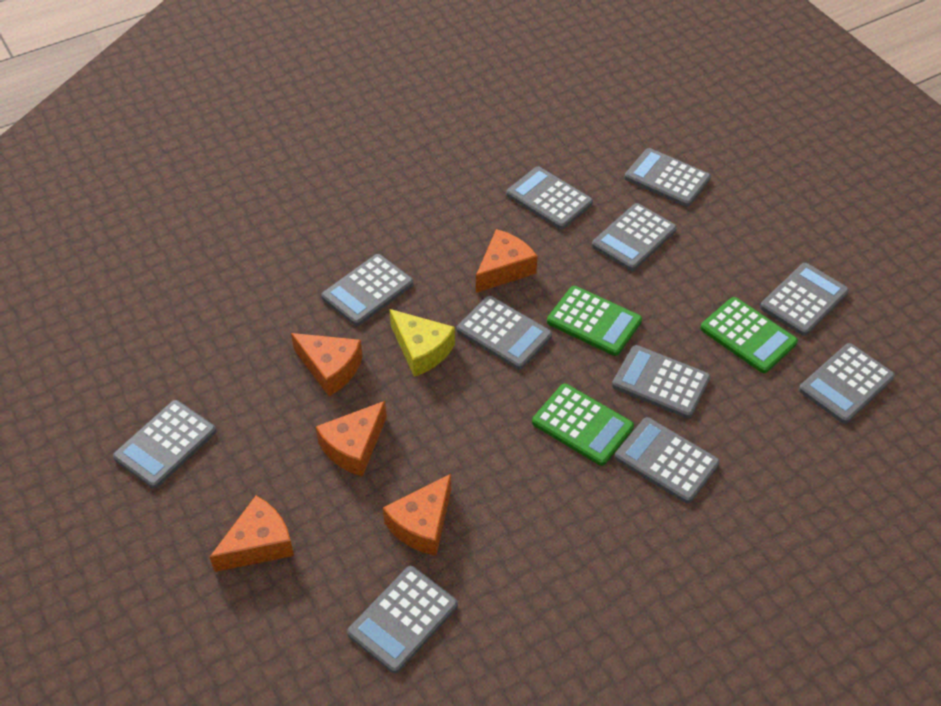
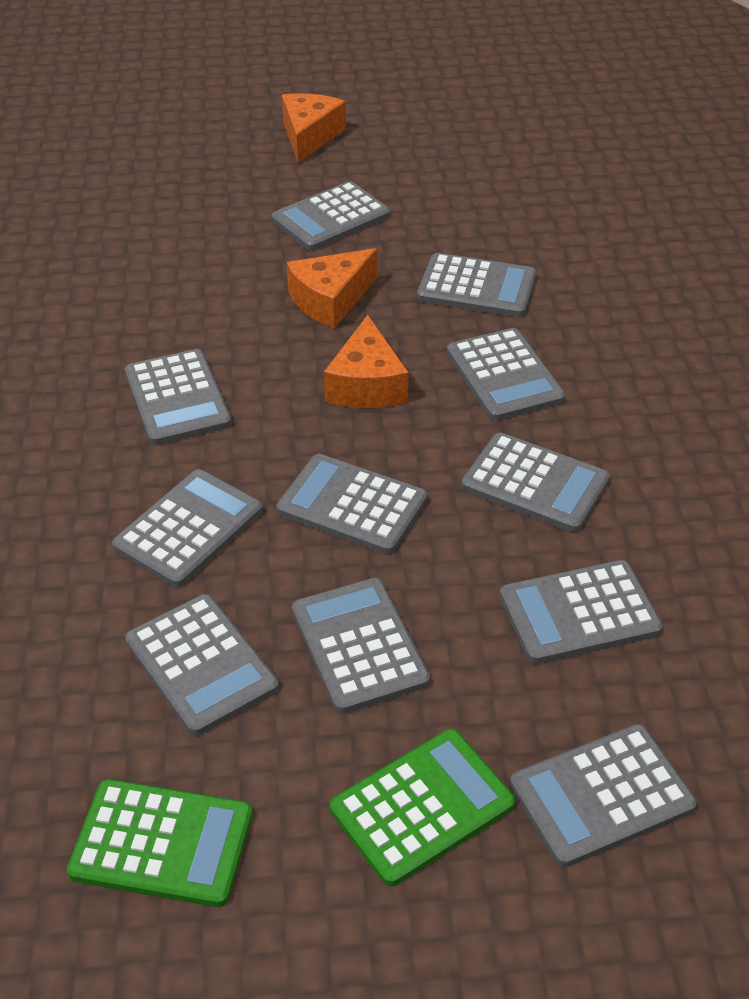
green calculator: [532,384,634,466] [547,286,642,356] [700,297,798,373] = 3 -> [67,779,253,907] [330,729,516,887] = 2
orange cheese: [210,496,294,572] [291,333,363,396] [316,401,387,477] [383,474,451,556] [476,229,537,293] = 5 -> [282,93,346,163] [287,248,377,328] [324,315,409,408] = 3
yellow cheese: [389,309,455,377] = 1 -> none = 0

